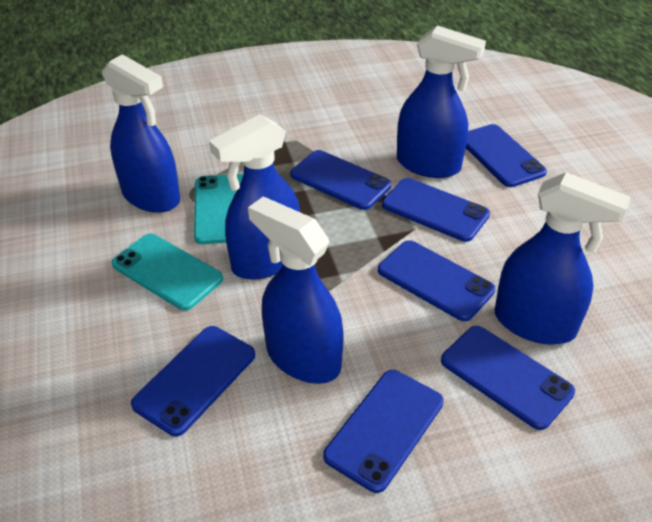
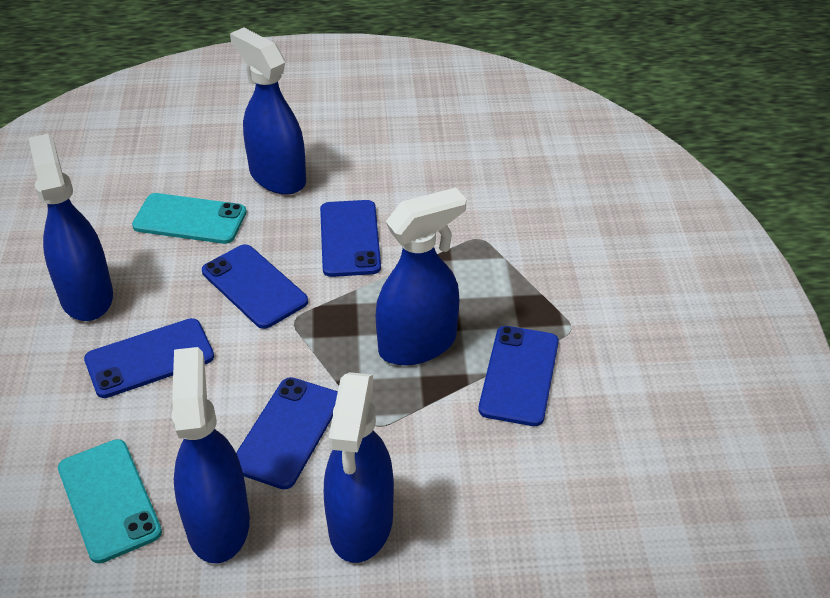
blue phone: [131,326,255,436] [290,150,391,210] [323,370,444,493] [378,240,495,321] [382,178,490,242] [441,326,575,430] [466,124,547,187] = 7 -> [84,318,214,398] [202,244,308,329] [236,377,338,489] [320,200,381,277] [479,326,559,426] = 5

